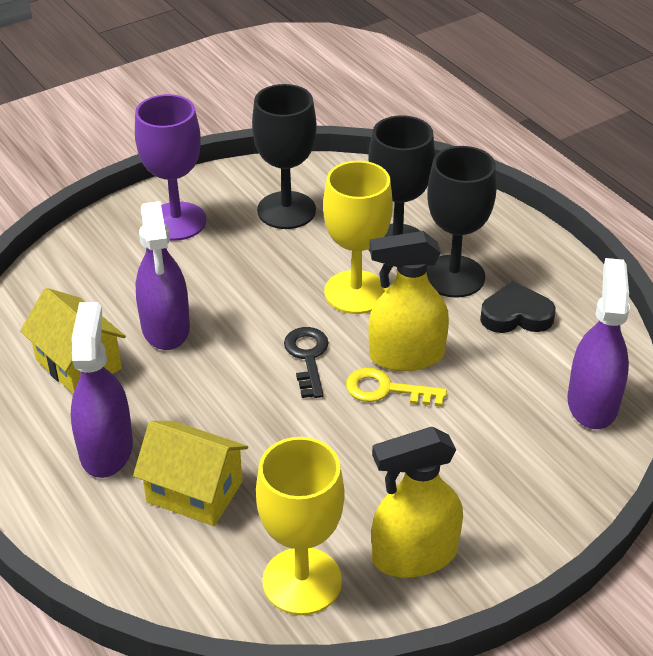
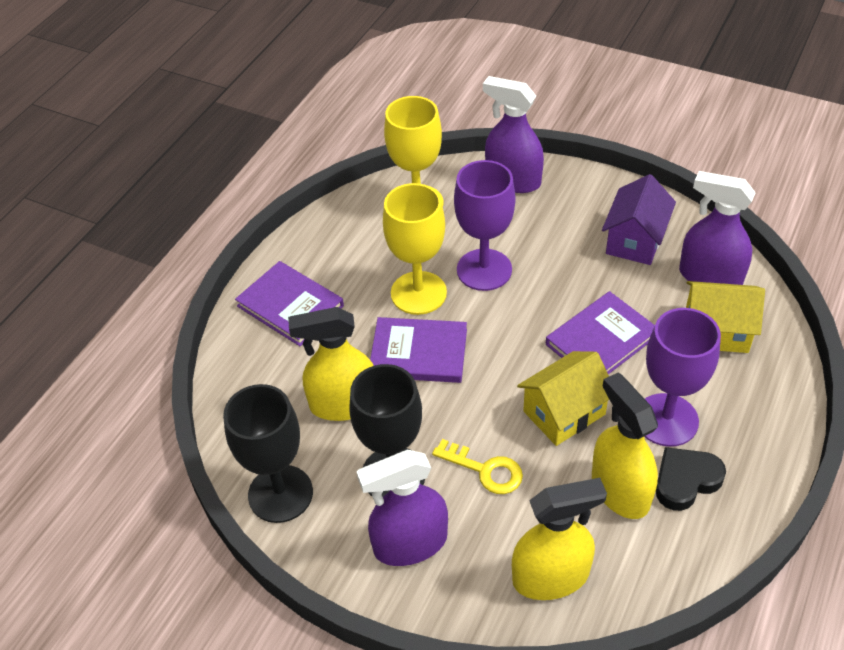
black goblet: [252,84,317,229] [368,115,435,252] [426,146,497,298] = 3 -> [223,384,313,523] [349,364,425,497] = 2
black key: [284,327,329,398] = 1 -> none = 0
purple book: none = 0 -> [235,261,344,346] [370,317,467,383] [546,291,655,374] = 3
purple goblet: [135,94,207,241] = 1 -> [454,160,515,291] [644,308,721,447] = 2
purple house: none = 0 -> [602,174,676,265] = 1
yellow spray bottle: [368,231,449,371] [371,427,463,578] = 2 -> [288,307,374,421] [512,478,607,600] [592,373,658,519] = 3

